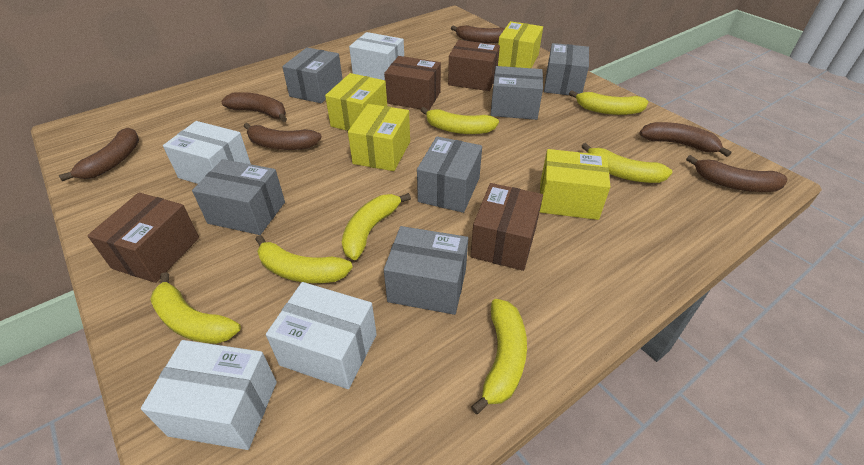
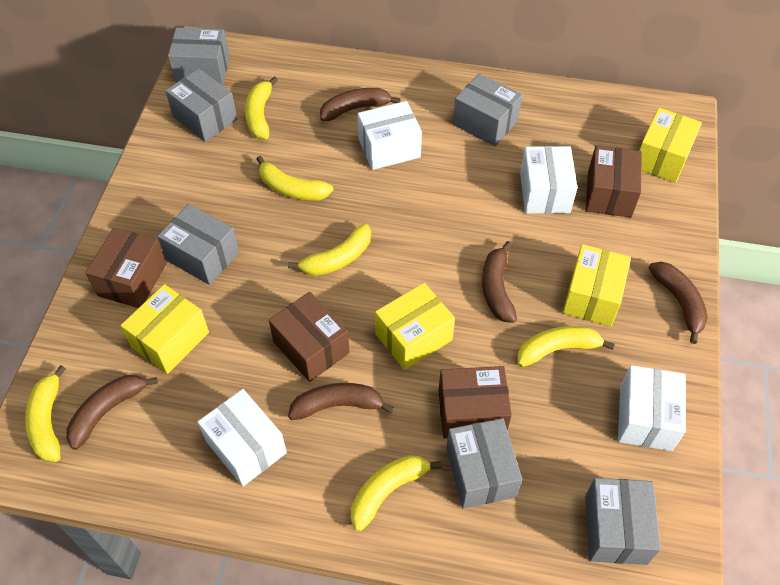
brown banana: [59,128,139,181] [221,92,287,122] [244,123,322,150] [451,25,505,43] [639,122,731,157] [686,155,787,192] = 6 -> [66,375,158,450] [288,383,394,420] [320,88,401,121] [482,241,517,323] [649,262,708,344] = 5
yellow banana: [150,272,241,344] [255,235,353,283] [342,193,411,260] [421,107,499,134] [471,299,527,414] [569,90,648,115] [582,143,672,183] = 7 -> [25,365,66,462] [245,76,278,139] [257,156,333,201] [288,224,371,276] [351,455,442,532] [517,326,615,367] = 6

